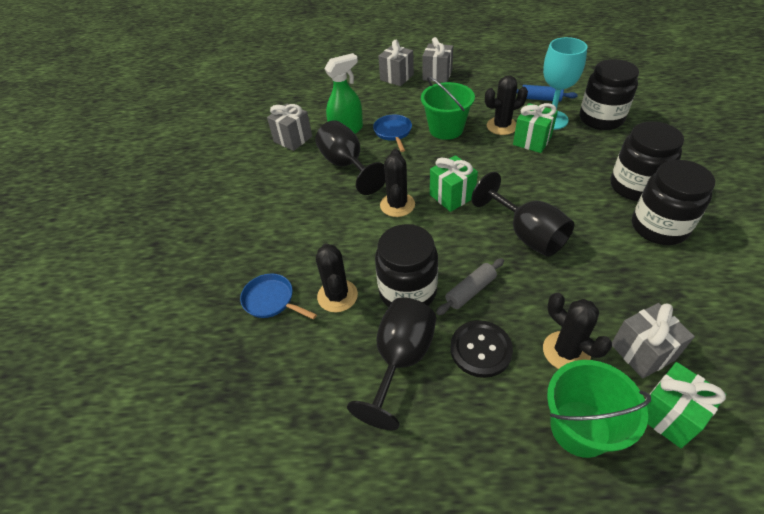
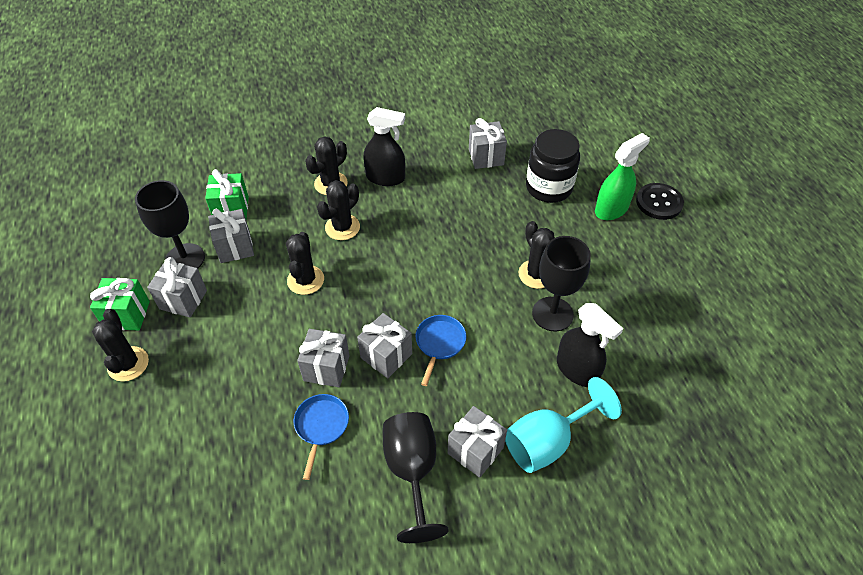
black cactus: [316,243,358,312] [380,149,415,217] [485,75,528,135] [543,293,612,369] = 4 -> [92,309,149,382] [286,232,324,295] [305,136,348,195] [317,180,360,240] [518,221,555,289] = 5
black jar: [375,224,438,307] [580,59,639,130] [610,121,684,201] [632,160,715,245] = 4 -> [526,129,580,203] = 1
black spray bottle: none = 0 -> [364,107,405,186] [557,303,623,387] = 2
blue rolling pin: [516,85,578,102] = 1 -> none = 0
green bucket: [421,76,475,140] [547,360,651,458] = 2 -> none = 0
green gift: [430,155,478,212] [513,103,558,153] [645,362,726,448] = 3 -> [90,278,150,330] [205,169,249,219] = 2
grey gift: [267,103,312,151] [378,40,414,86] [422,37,453,83] [612,303,695,379] = 4 -> [147,257,207,317] [208,209,254,263] [297,329,350,387] [357,313,412,378] [448,406,507,478] [469,118,507,169] = 6
grey rolling pin: [436,258,504,315] = 1 -> none = 0

